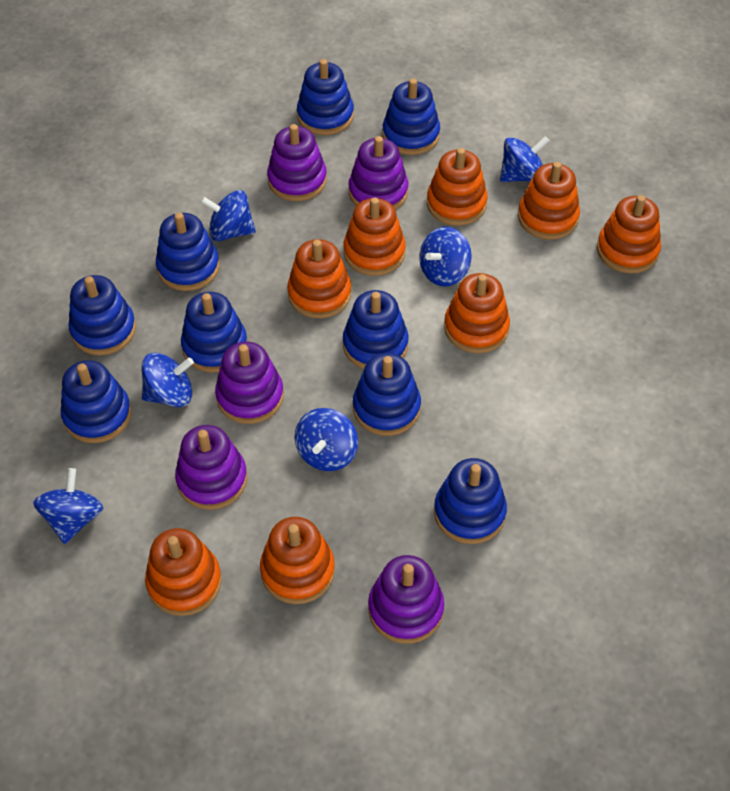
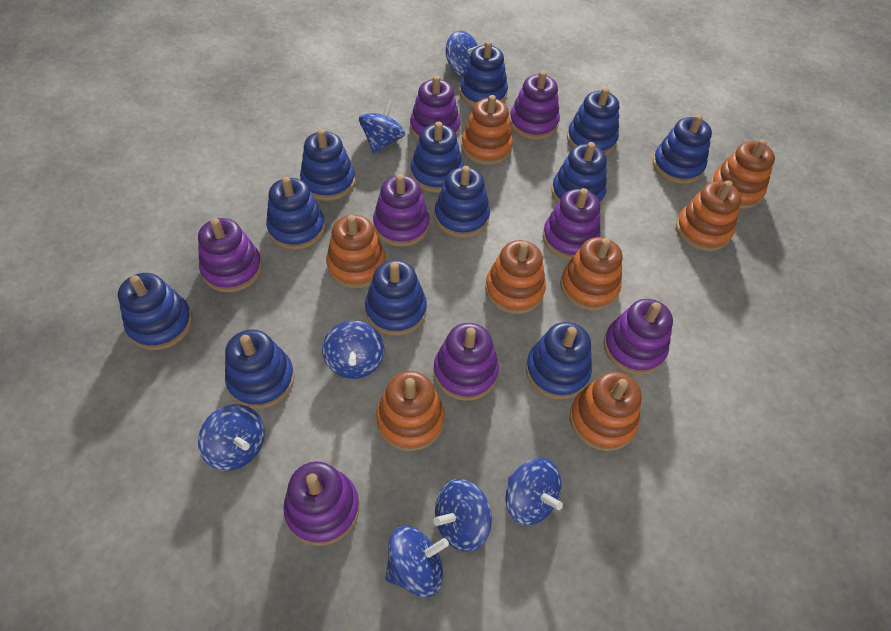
blue spinning top: [33,468,103,544] [142,353,194,407] [200,190,256,241] [295,408,358,471] [419,227,471,286] [500,136,549,182] = 6 -> [198,404,265,471] [322,321,385,379] [359,100,405,154] [385,526,449,597] [433,479,492,552] [446,31,479,76] [505,458,563,525] = 7
blue stacking toy: [61,360,131,443] [68,275,136,355] [156,212,220,291] [181,292,247,373] [297,59,354,135] [343,290,409,369] [353,353,421,436] [382,79,440,155] [434,458,507,544] = 9 -> [118,273,193,350] [225,329,295,409] [266,177,325,250] [300,129,355,201] [365,260,427,336] [411,121,463,193] [434,166,490,238] [460,41,508,107] [526,322,592,400] [551,142,607,205] [567,87,619,155] [653,114,712,184] = 12
purple stacking toy: [175,425,247,510] [215,342,284,424] [267,124,327,201] [349,136,408,210] [368,555,444,644] = 5 -> [198,218,262,293] [283,461,360,546] [373,174,430,247] [410,75,460,141] [434,323,499,401] [510,71,560,140] [542,188,600,260] [603,299,673,375] = 8

